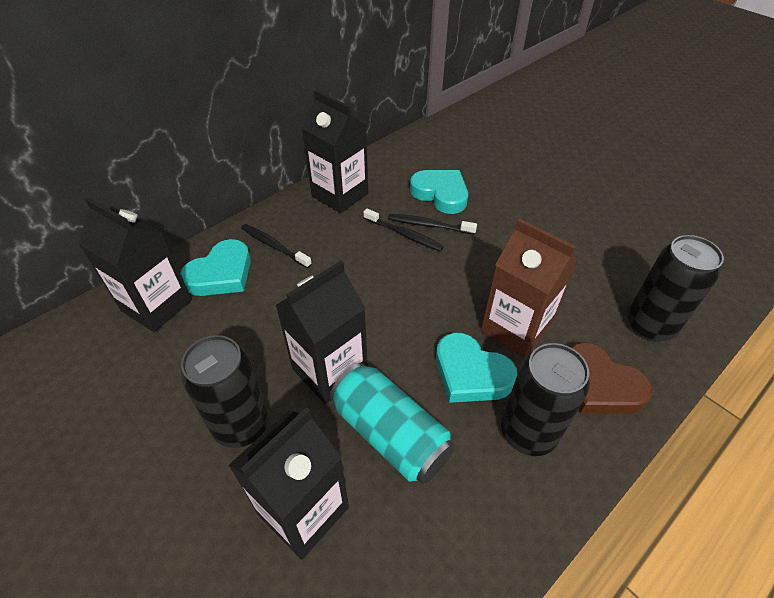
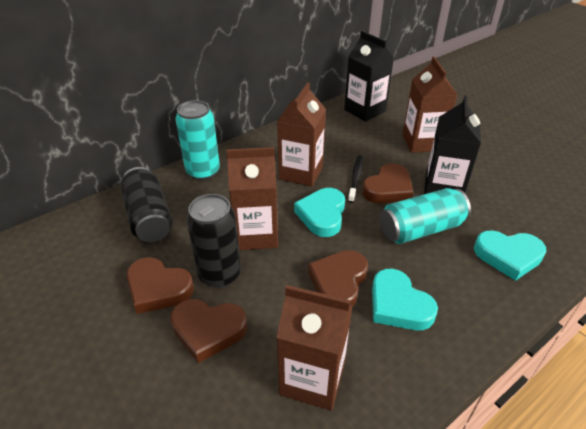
black can: [181,335,269,448] [501,343,590,456] [627,235,724,342] = 3 -> [120,167,173,242] [186,194,241,288] = 2
black carton: [79,197,192,332] [228,407,349,560] [275,260,368,404] [302,90,368,213] = 4 -> [344,31,394,121] [424,95,481,194] = 2
black toothbrush: [241,224,312,268] [363,209,444,251] [388,214,477,235] = 3 -> [348,155,363,203] = 1
brown carton: [481,218,577,358] = 1 -> [227,147,278,250] [276,285,353,410] [277,82,326,187] [402,56,457,153] = 4
brown heart: [571,342,653,414] = 1 -> [126,257,194,314] [170,299,247,363] [308,250,368,307] [362,163,414,203] = 4
turquoise can: [330,363,455,484] = 1 -> [175,100,220,180] [380,188,471,244] = 2

